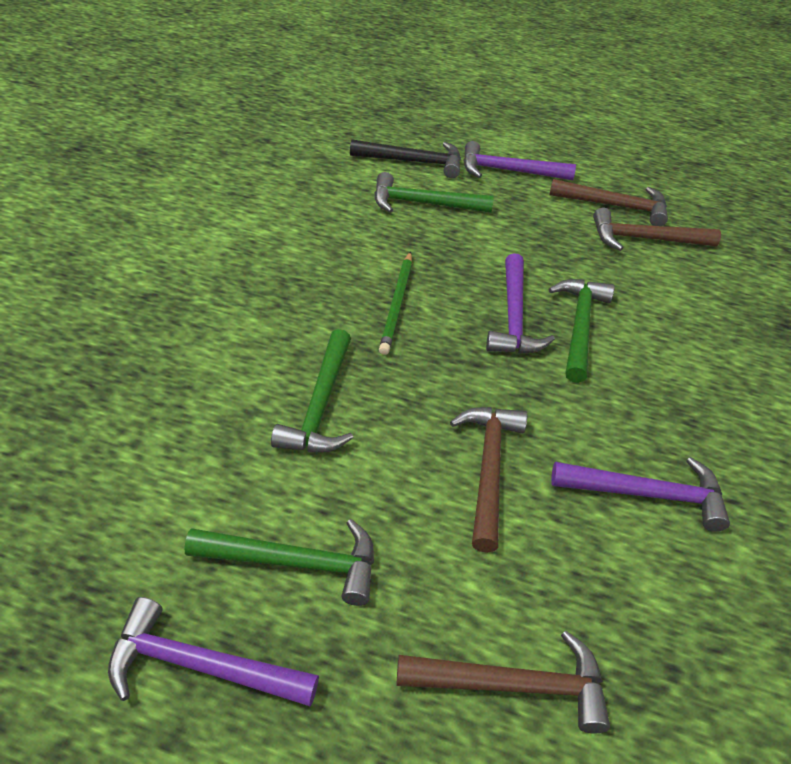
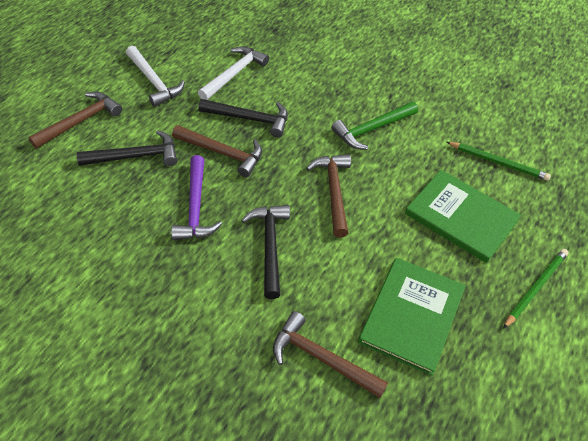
black hammer: [350,140,461,178] = 1 -> [77,130,177,166] [198,99,288,137] [241,205,290,299] = 3
green book: none = 0 -> [358,258,466,376] [405,170,521,263] = 2
green hammer: [184,519,374,606] [271,329,353,452] [374,172,494,213] [548,279,615,383] = 4 -> [331,102,418,150] = 1
green pencil: [379,251,412,355] = 1 -> [447,142,551,181] [503,249,569,329] = 2
purple hammer: [108,597,319,707] [463,141,576,180] [486,253,555,354] [551,457,730,532] = 4 -> [171,155,222,240] = 1
white hammer: none = 0 -> [126,46,185,107] [198,46,269,100] = 2

